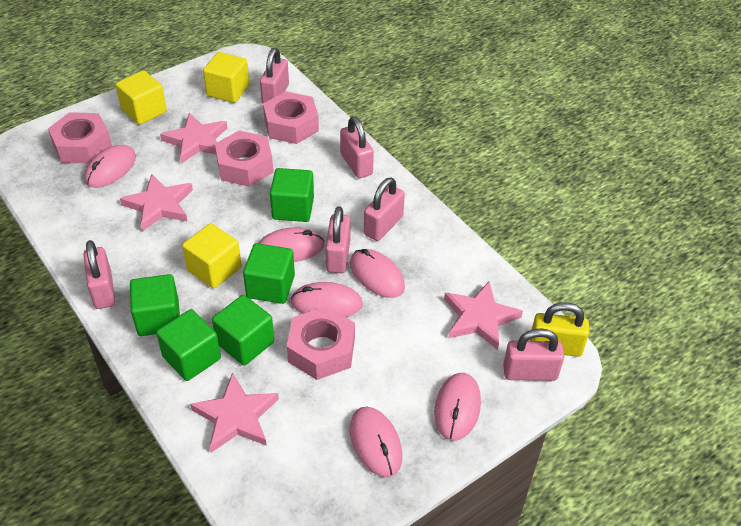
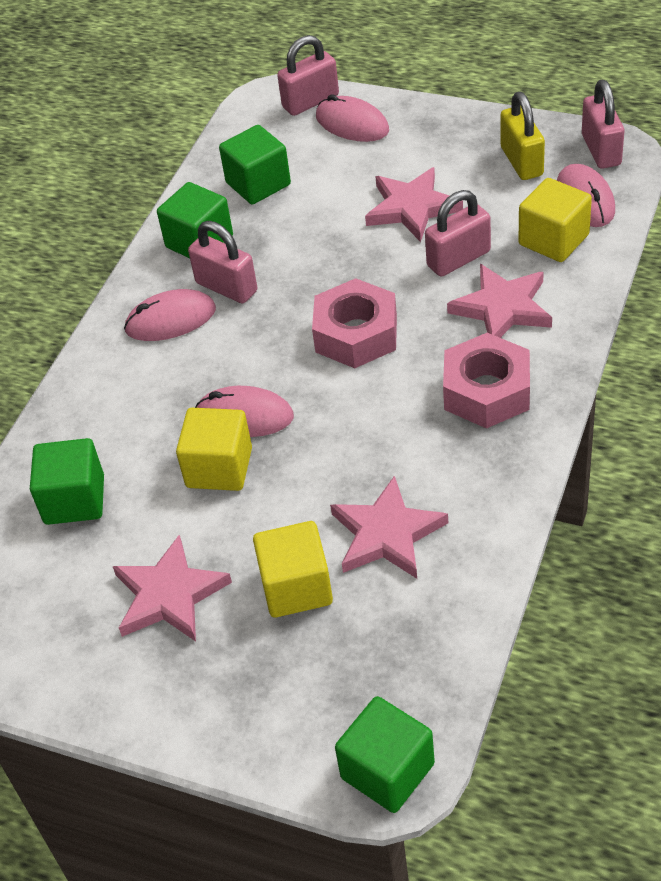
green cube: [130,274,180,336] [156,309,221,381] [212,295,274,366] [243,243,295,304] [270,168,314,222] = 5 -> [30,438,104,525] [157,182,233,258] [219,125,291,204] [335,696,435,813] = 4
pink mouse: [84,145,136,188] [259,227,324,262] [291,282,363,317] [350,249,405,298] [350,407,402,477] [434,373,481,441] = 6 -> [124,289,216,341] [195,386,294,437] [316,94,389,142] [557,164,615,227] = 4
pink nut: [48,112,112,164] [215,130,273,187] [263,91,319,144] [287,306,355,380] = 4 -> [312,278,397,368] [443,333,530,429] = 2
pink padlock: [83,240,115,309] [260,48,289,104] [325,206,350,273] [340,116,374,178] [364,178,405,241] [503,328,564,381] = 6 -> [188,221,257,303] [277,35,339,116] [425,190,491,277] [582,80,624,169] = 4

